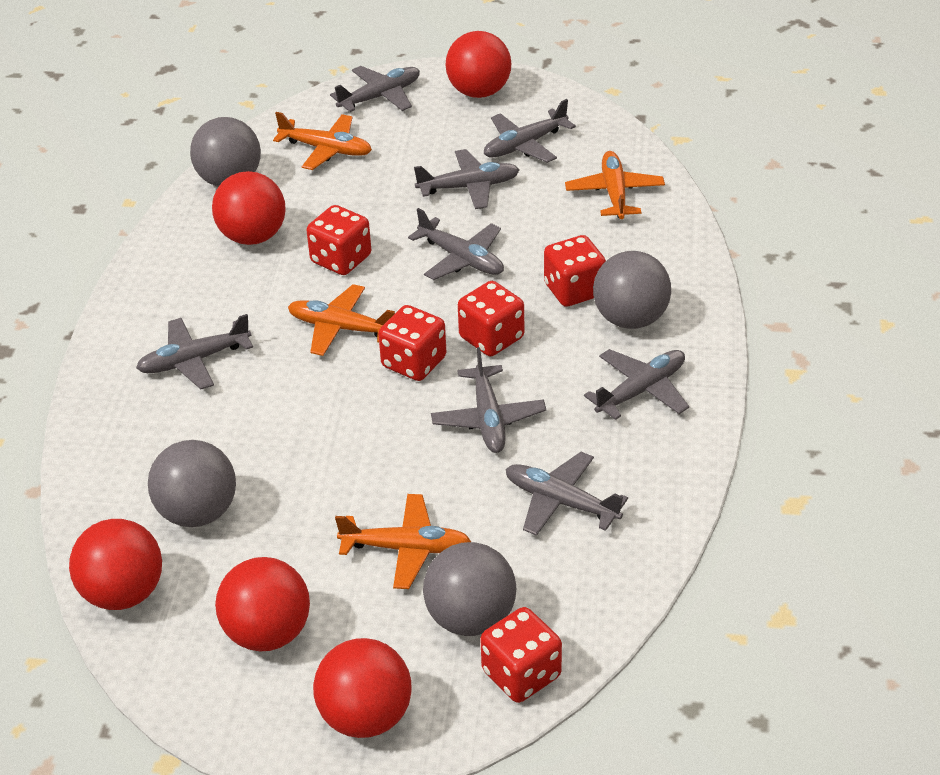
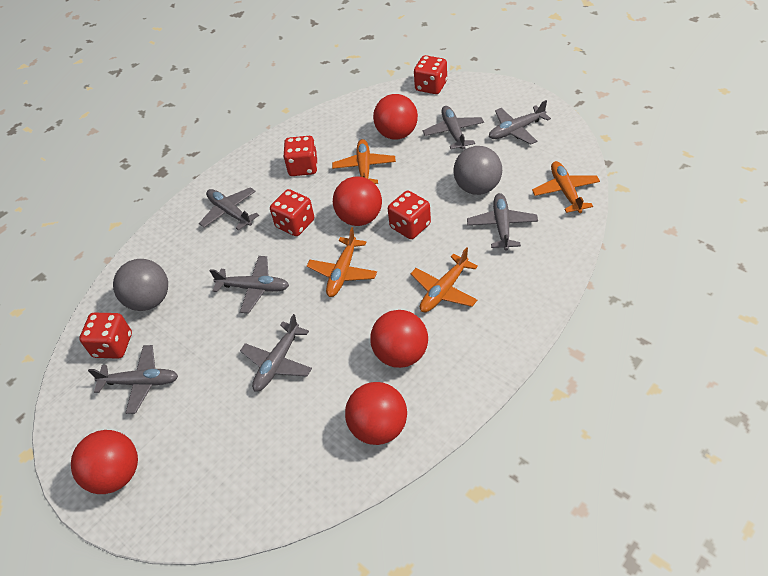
grey ball: [148,440,236,527] [190,117,261,187] [423,542,516,636] [593,251,671,329] = 4 -> [113,259,168,311] [454,146,502,195] = 2
grey plane: [136,314,253,389] [330,66,420,112] [408,208,504,280] [414,149,519,209] [431,347,546,453] [484,99,576,163] [505,452,628,536] [584,349,689,420] = 8 -> [88,345,178,414] [199,187,259,231] [210,256,289,313] [240,314,312,392] [423,106,484,150] [467,193,538,251] [489,100,551,145] = 7

